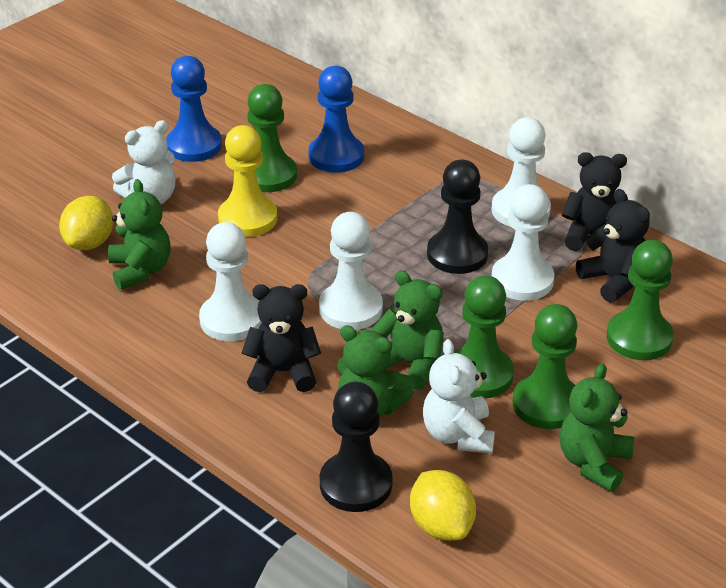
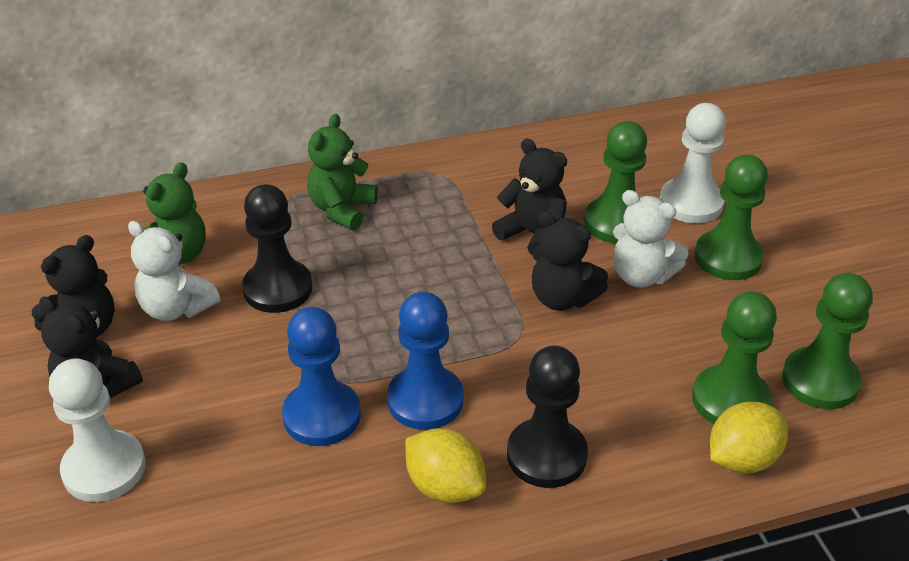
black teddy bear: [242,284,321,392] [562,152,628,251] [576,189,650,303] = 3 -> [32,235,115,337] [39,297,143,398] [492,139,567,256] [532,211,608,311] = 4
green teddy bear: [108,179,171,290] [337,325,414,416] [372,271,444,390] [560,363,634,492] = 4 -> [133,162,206,264] [307,114,378,230] = 2
white pawn: [199,222,262,341] [319,212,383,330] [491,117,551,227] [492,184,554,301] = 4 -> [49,359,146,502] [660,103,726,223] = 2
yellow pawn: [218,125,277,237] = 1 -> none = 0

